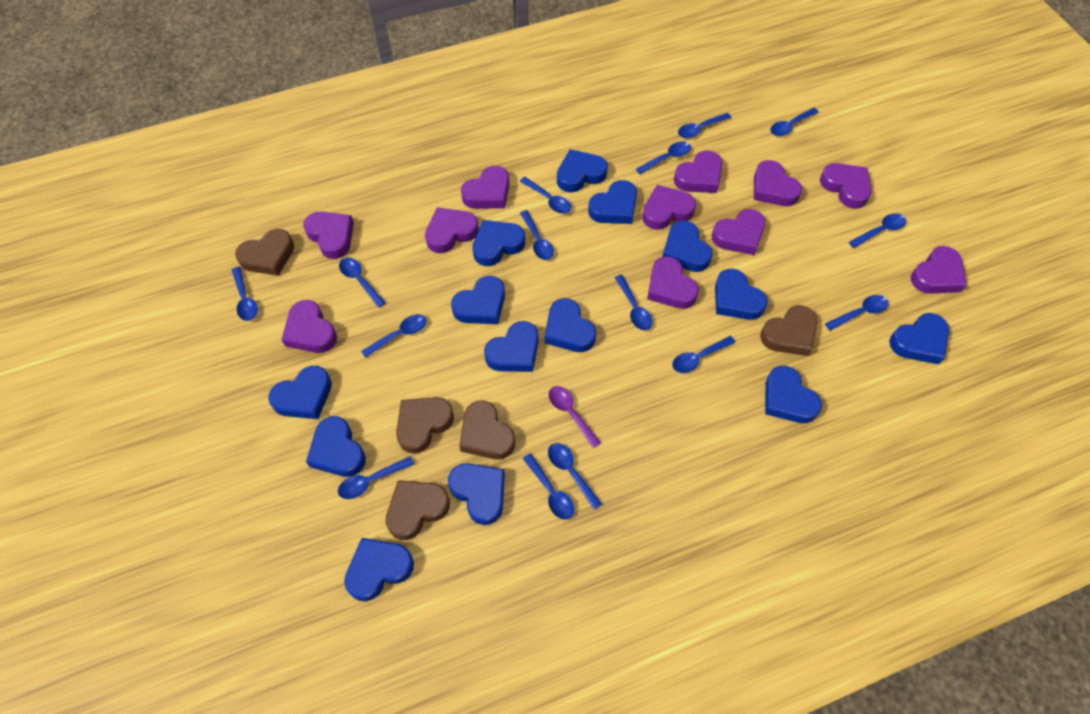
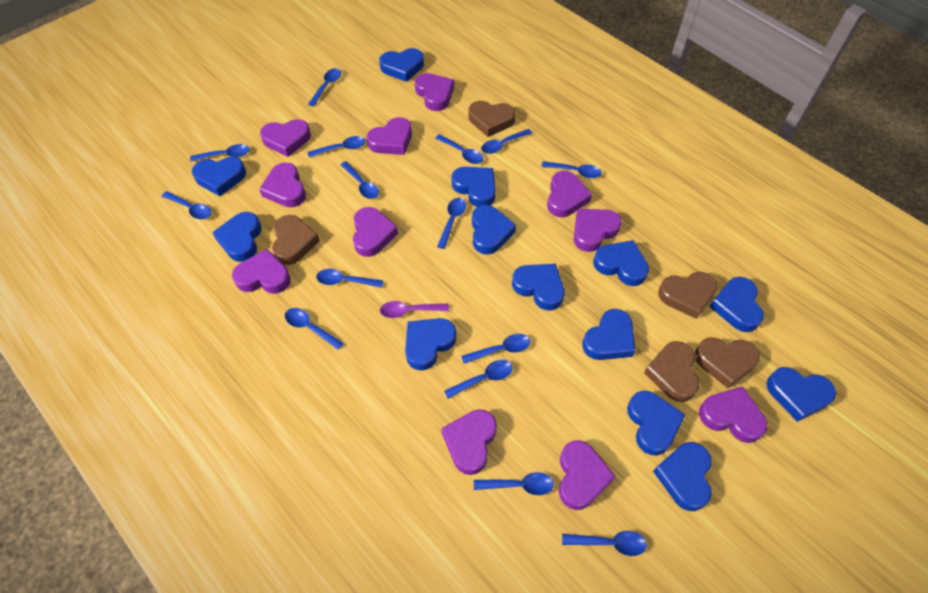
blue heart: [268,366,332,419] [306,416,366,477] [344,538,414,601] [448,463,505,525] [451,276,505,324] [473,220,525,266] [484,321,539,372] [545,298,596,352] [557,149,608,193] [588,180,637,224] [662,221,713,272] [715,269,768,320] [765,366,822,423] [889,313,949,364] = 14 -> [192,157,246,196] [212,212,262,262] [379,48,424,82] [405,318,456,371] [452,167,496,207] [472,205,516,255] [512,264,565,310] [582,309,635,360] [593,240,649,286] [627,391,685,455] [653,442,712,511] [710,277,764,332] [766,367,836,422] = 13

